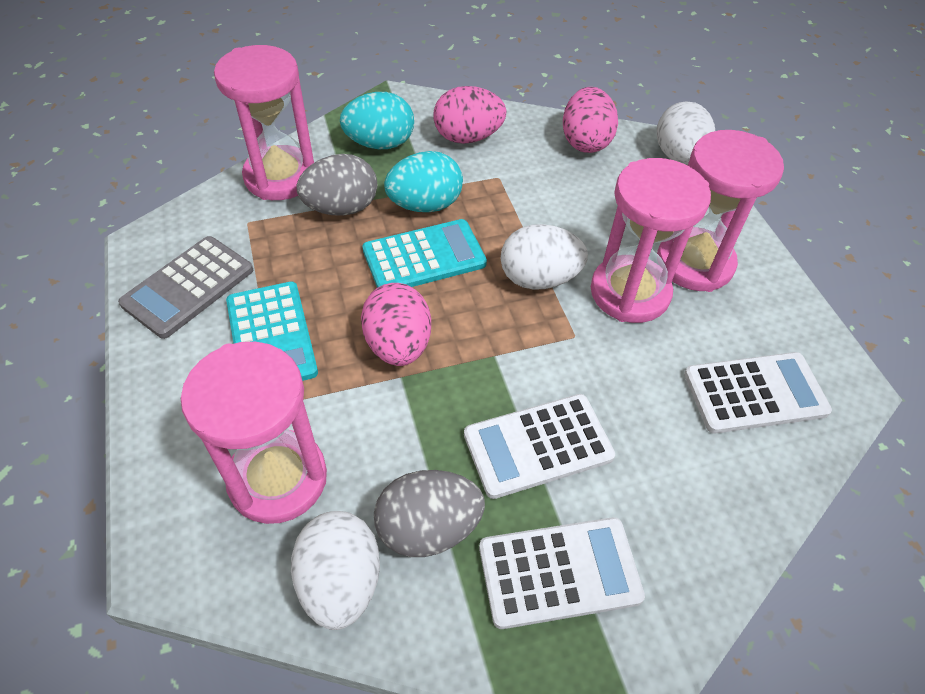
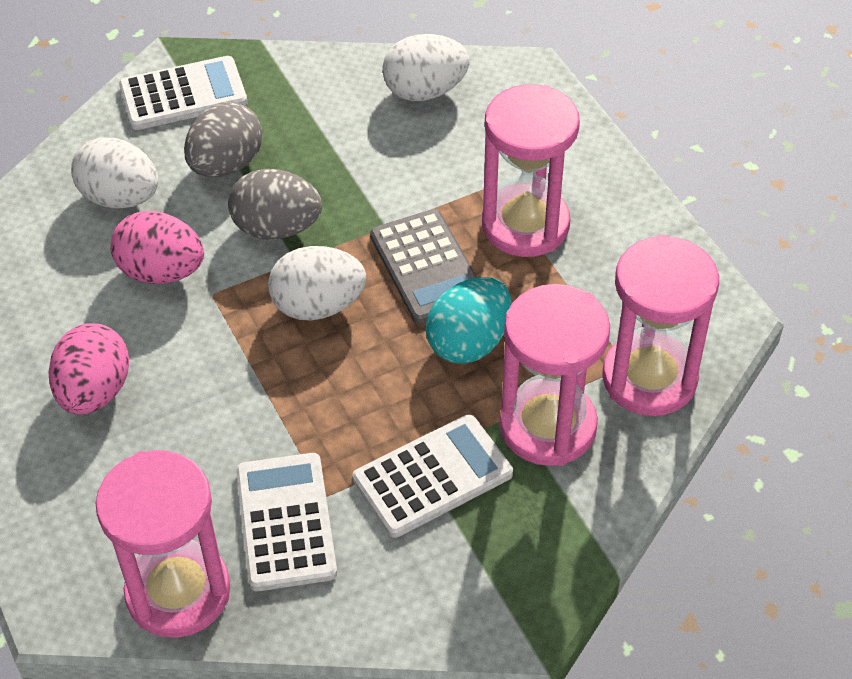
pink egg: [361,283,431,366] [433,86,507,144] [563,87,618,153] = 3 -> [48,323,129,415] [111,211,204,284] = 2
turquoise calculator: [226,281,318,381] [362,219,487,288] = 2 -> none = 0
turquoise egg: [340,92,414,149] [384,151,463,212] = 2 -> [426,277,511,364] = 1

